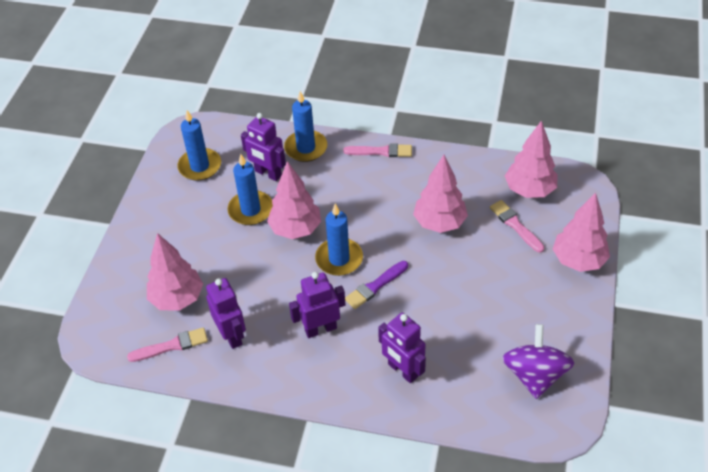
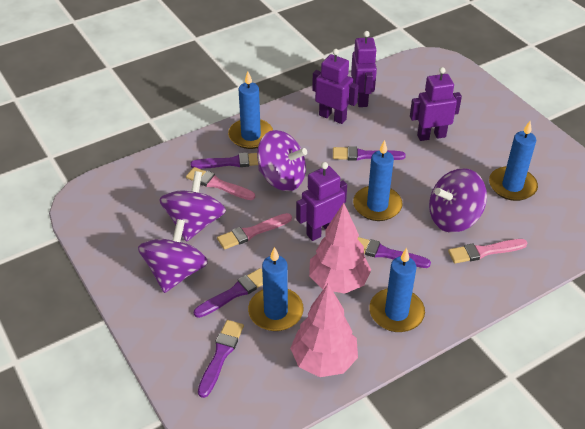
blue candle: [177,110,221,181] [228,154,273,225] [284,91,327,162] [315,204,363,276] = 4 -> [228,72,273,149] [248,247,304,331] [353,140,403,221] [369,248,425,332] [489,121,538,201] = 5
pink tree: [147,233,203,311] [267,161,321,239] [413,155,468,233] [505,121,558,198] [553,192,610,272] = 5 -> [290,284,358,377] [309,203,371,294] = 2
purple brush: [345,261,408,309] = 1 -> [190,153,259,169] [194,268,263,318] [198,320,244,398] [333,146,406,161] [357,237,431,268] = 5
purple spinning top: [502,324,574,399] = 1 -> [138,219,208,293] [159,171,226,242] [257,130,307,191] [429,168,487,233] = 4

